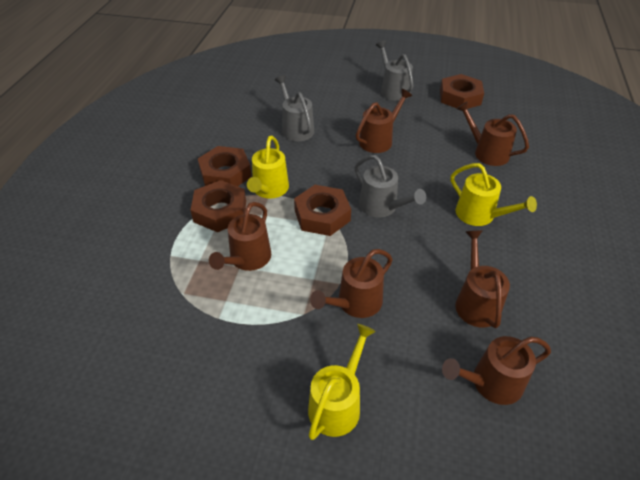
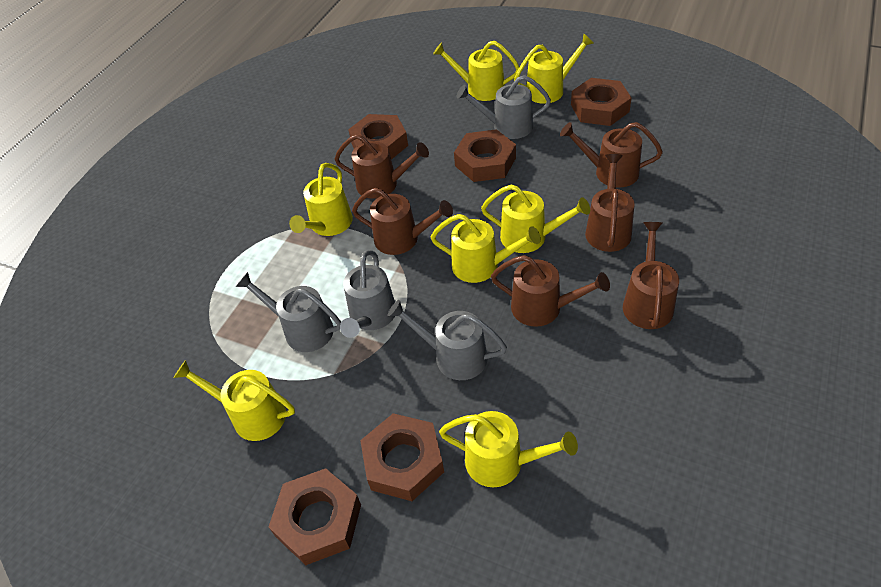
brown nut: [190,180,246,232] [198,146,252,186] [294,185,351,236] [440,74,484,109] = 4 -> [269,468,361,565] [348,114,408,160] [360,413,444,501] [454,129,516,182] [571,78,632,126] = 5
grey watering can: [275,75,314,141] [355,155,426,217] [376,41,413,101] = 3 -> [236,272,341,352] [340,250,395,338] [388,300,507,380] [457,75,551,139] = 4
yellow watering can: [247,136,289,199] [308,324,376,440] [451,163,537,226] = 3 -> [174,360,295,441] [289,163,353,236] [431,214,541,283] [433,41,519,101] [439,411,578,487] [481,184,590,253] [514,33,594,104] = 7

